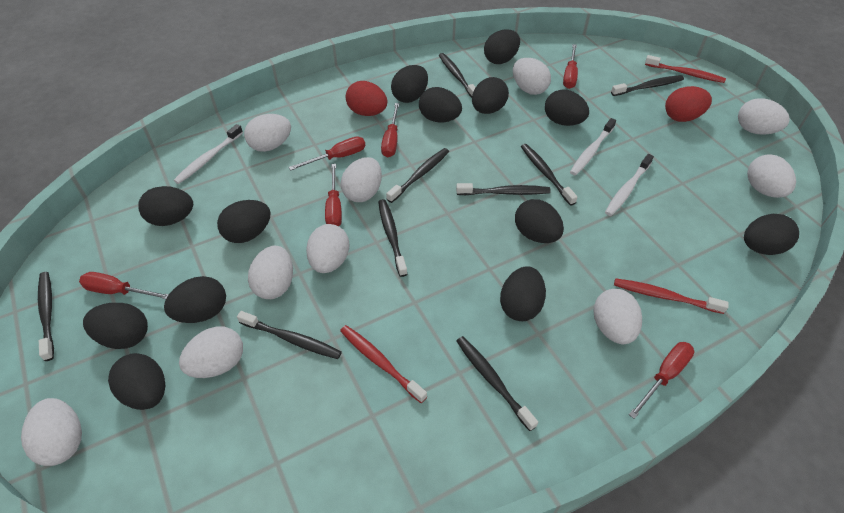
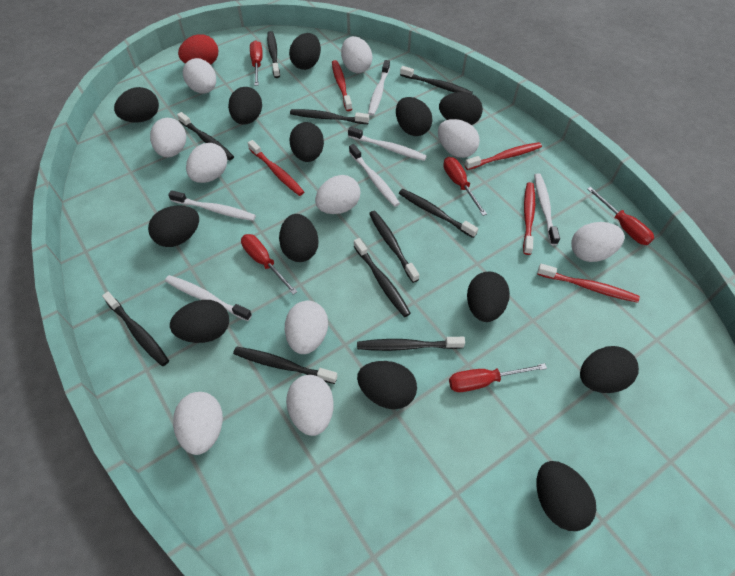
black toothbrush: [38,272,54,361] [237,311,342,359] [378,199,407,277] [386,148,449,203] [439,53,476,98] [456,183,551,195] [456,336,538,431] [521,144,578,206] [611,75,684,96] = 9 -> [102,292,169,366] [177,112,234,161] [233,347,337,384] [267,31,280,78] [290,109,369,124] [354,238,411,317] [357,337,465,351] [369,211,419,283] [399,189,478,238] [400,66,473,94] = 10
red egg: [346,81,387,116] [665,86,712,122] = 2 -> [178,34,218,65] = 1
red screwdriver: [79,272,169,299] [289,136,366,170] [325,164,342,226] [381,103,400,158] [563,44,578,89] [629,342,694,419] = 6 -> [241,234,298,295] [250,40,263,86] [443,157,487,216] [449,363,547,392] [587,187,654,245] = 5
red toothbrush: [340,325,427,403] [614,278,729,314] [645,55,726,83] = 3 -> [248,140,304,196] [332,60,352,111] [465,142,542,170] [523,182,535,255] [537,264,640,303] = 5
white toothbrush: [174,124,243,184] [570,118,616,176] [605,154,654,216] = 3 -> [165,275,252,321] [168,190,256,221] [348,127,427,161] [349,144,400,207] [368,60,390,116] [534,173,560,245] = 6

